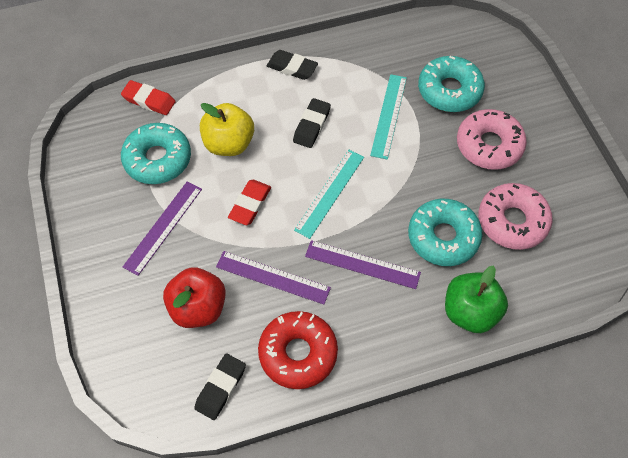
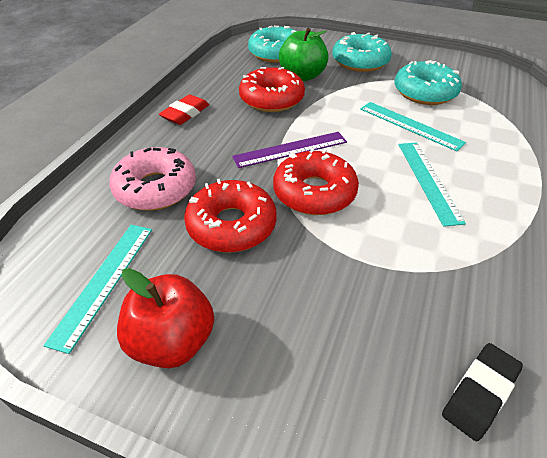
black eraser: [194,353,246,420] [267,50,318,80] [293,98,331,148] = 3 -> [442,343,523,441] = 1
pink donut: [457,109,527,170] [479,183,553,250] = 2 -> [109,147,196,211] = 1
purple ruler: [123,181,202,276] [216,251,331,304] [305,240,421,289] = 3 -> [232,132,347,168] = 1
red donut: [258,311,338,389] = 1 -> [184,179,277,253] [239,67,305,112] [273,148,359,215] = 3
red eraser: [121,80,176,115] [228,180,271,225] = 2 -> [159,94,209,125] = 1
turquoise ruler: [294,150,364,239] [370,74,407,160] = 2 -> [43,225,152,354] [360,102,466,151] [399,142,466,227] = 3
yellow apple: [200,103,254,156] = 1 -> none = 0

